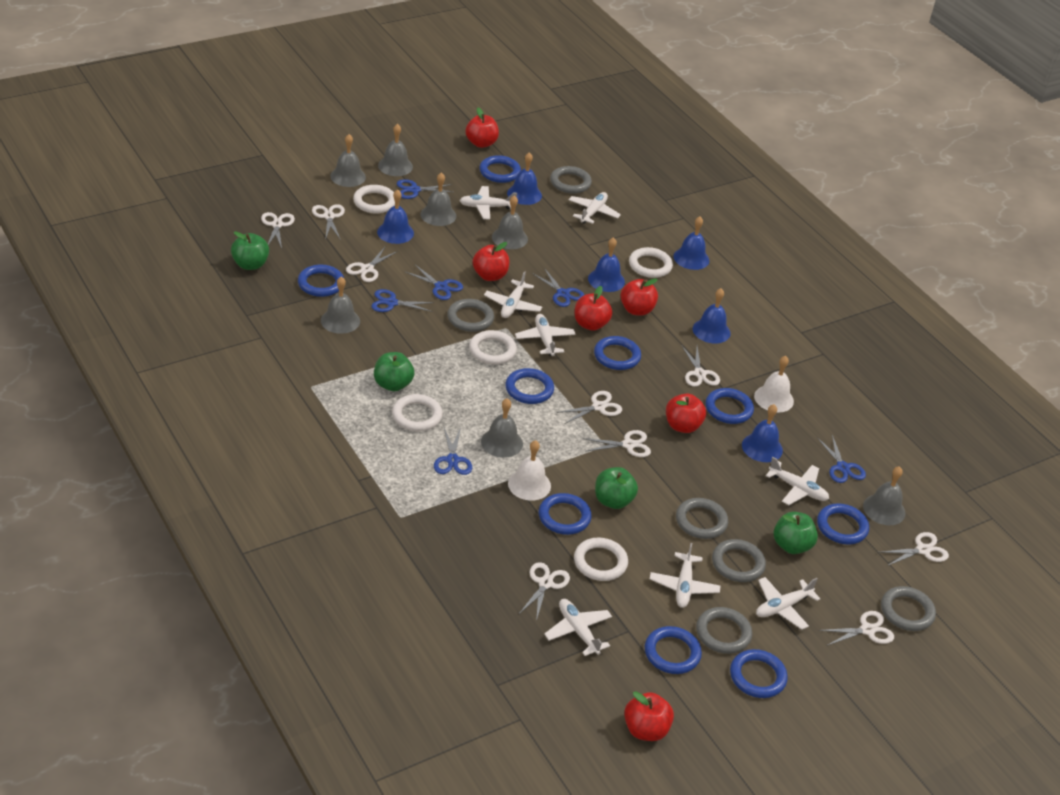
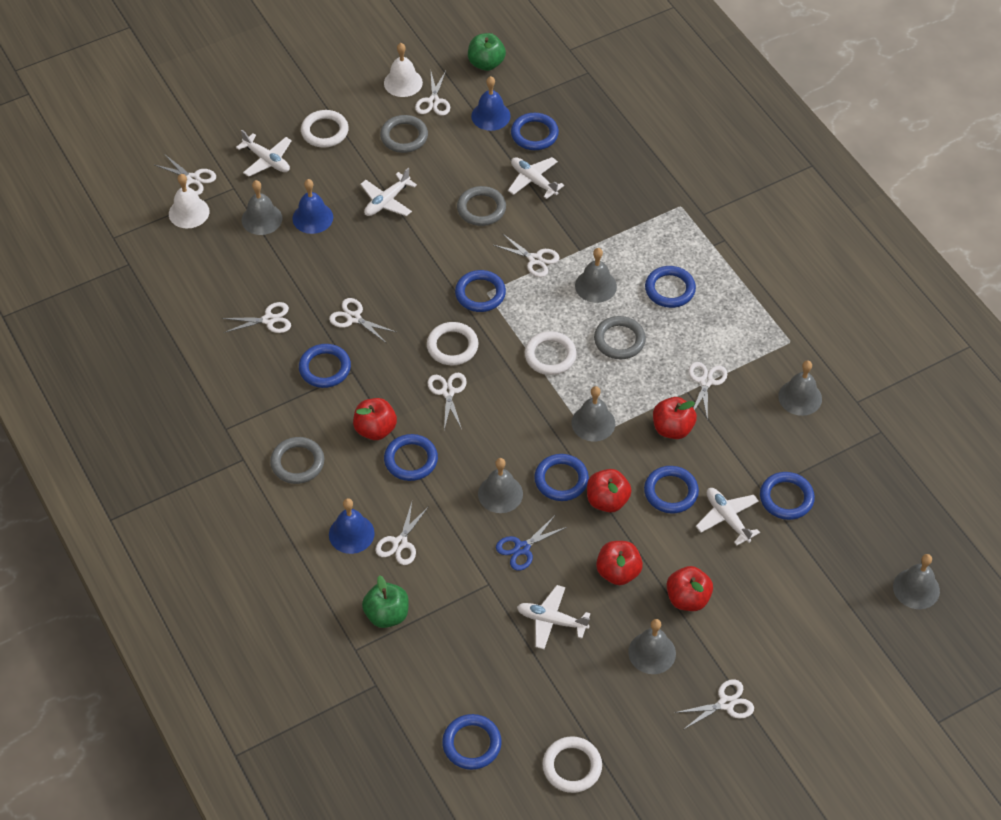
blue bell: [377,189,414,244] [507,152,542,205] [588,237,625,292] [673,217,709,270] [693,288,730,344] [742,404,783,462] = 6 -> [292,179,333,234] [329,498,375,554] [471,76,511,131] = 3
blue scissors: [371,289,435,312] [397,179,453,199] [404,264,463,300] [434,427,472,475] [532,268,584,307] [817,435,866,483] = 6 -> [496,516,567,571] = 1
green apple: [231,231,269,270] [374,352,414,391] [595,467,638,509] [774,512,818,554] = 4 -> [362,575,409,628] [468,33,506,71] = 2
grey ring: [447,299,494,332] [550,166,592,194] [676,498,728,539] [696,607,752,654] [712,539,766,582] [881,586,936,631] = 6 -> [270,437,324,484] [380,115,428,153] [457,186,506,226] [594,316,646,359] = 4
red apple: [465,108,499,148] [473,242,510,281] [574,286,613,331] [620,278,658,316] [624,691,674,741] [666,394,706,433] = 6 -> [353,398,397,440] [587,469,632,513] [596,541,643,585] [653,397,697,439] [667,566,713,611] = 5
white plane: [459,186,517,220] [484,271,542,318] [515,314,575,356] [544,599,612,656] [569,192,621,224] [650,543,721,608] [756,577,820,630] [766,457,829,505] = 8 -> [236,130,292,177] [360,168,417,216] [508,157,564,199] [517,585,590,649] [696,488,760,546] = 5
white ring: [353,185,395,214] [392,394,443,431] [469,330,517,365] [574,537,628,581] [629,247,673,278] = 5 -> [301,110,349,148] [427,322,479,365] [525,331,577,375] [542,736,602,793] = 4

